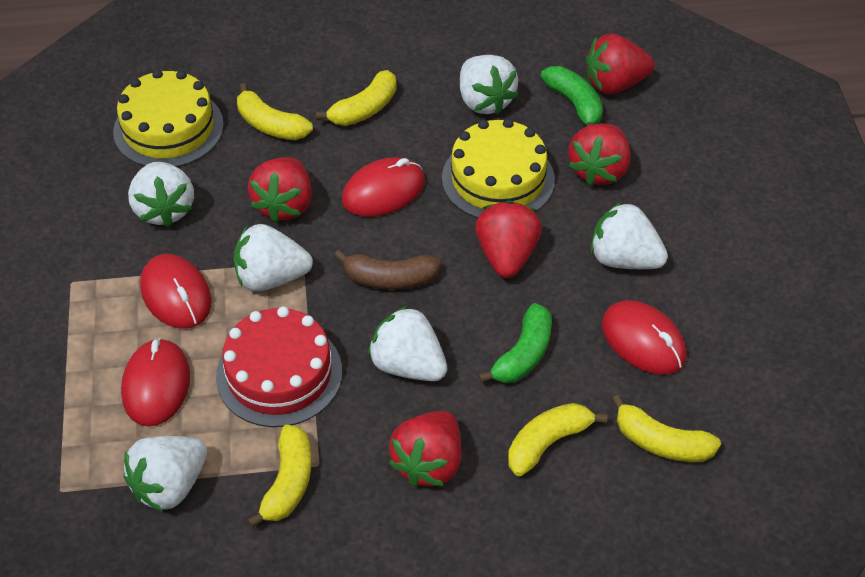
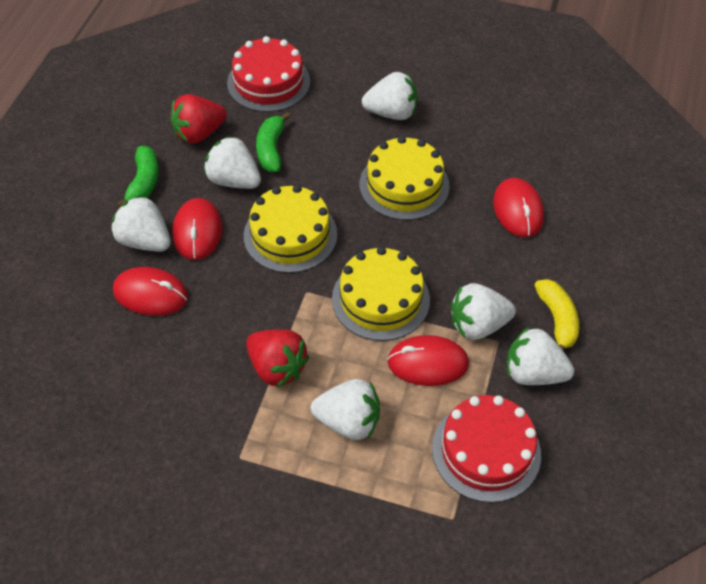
brown banana: [334,250,441,290] = 1 -> none = 0
red cake: [216,306,342,427] = 1 -> [227,36,310,112] [432,395,541,503] = 2
red strawberry: [248,157,312,223] [389,411,461,487] [475,201,542,278] [568,123,631,186] [586,34,655,94] = 5 -> [170,94,227,144] [246,329,309,387] = 2
yellow banana: [237,83,313,140] [247,425,312,528] [316,70,397,126] [508,403,607,476] [612,394,721,462] = 5 -> [535,279,579,351] = 1
yellow cake: [113,69,224,167] [442,119,555,219] = 2 -> [244,185,337,273] [332,246,430,341] [360,136,450,220] = 3

